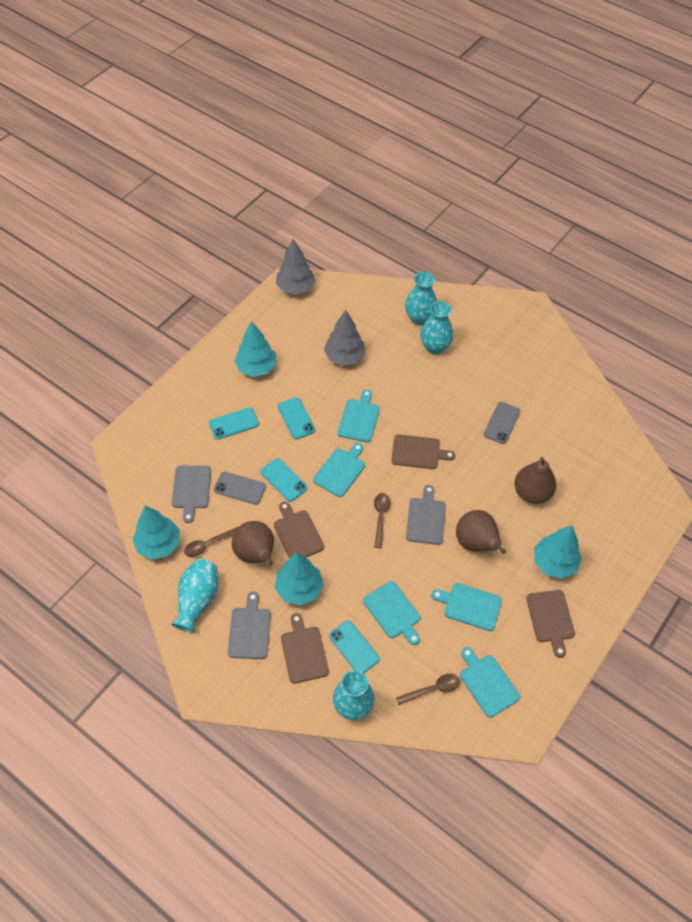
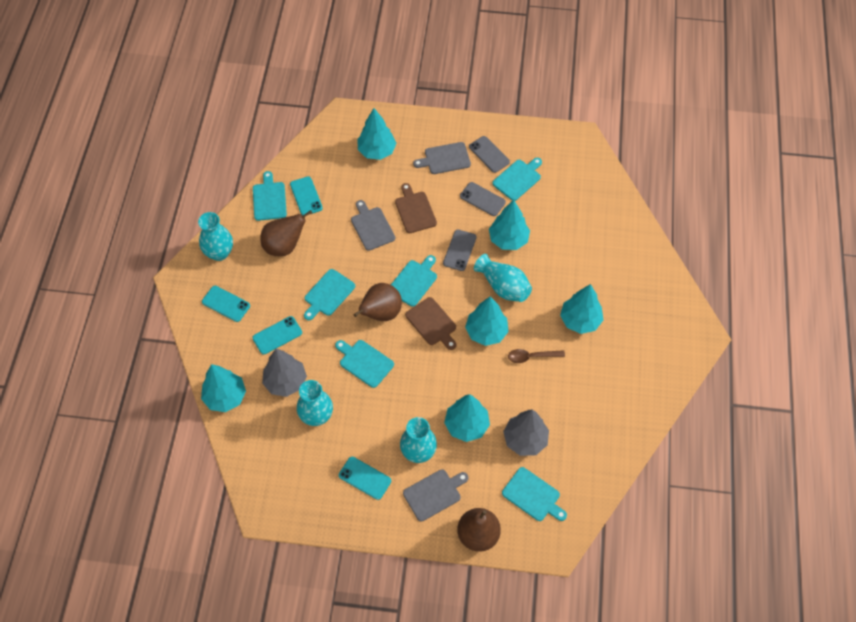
brown cutting board: [274,501,324,559] [281,613,329,684] [391,434,455,469] [526,590,575,658] = 4 -> [395,183,437,233] [405,297,456,350] = 2
brown spoon: [184,527,238,557] [374,493,391,548] [396,674,460,705] = 3 -> [508,349,565,363] = 1
grey phone: [214,472,266,505] [484,402,520,444] = 2 -> [443,230,477,271] [460,182,506,216] [469,136,510,173] = 3
turquoise cutting board: [313,443,365,497] [338,389,380,443] [363,581,420,645] [431,583,502,631] [460,647,520,717] = 5 -> [253,171,287,221] [304,269,355,320] [335,340,394,388] [391,255,437,307] [492,158,542,201] [502,467,567,521] = 6
turquoise tree: [133,506,180,560] [235,321,276,377] [275,553,324,606] [534,525,582,579] = 4 -> [201,364,246,412] [358,108,397,160] [444,394,490,442] [465,296,509,346] [489,200,530,250] [560,284,603,334] = 6

